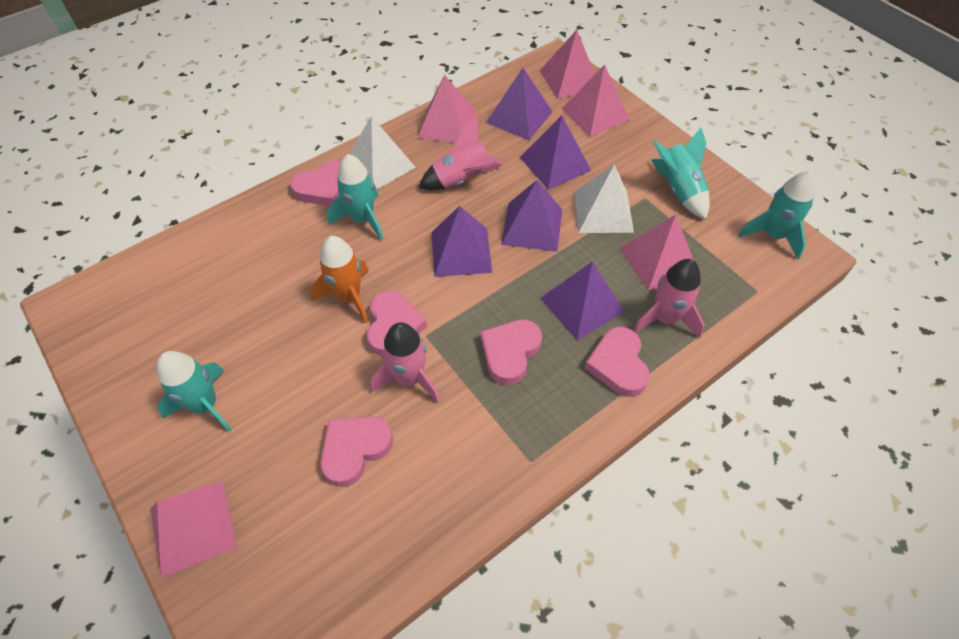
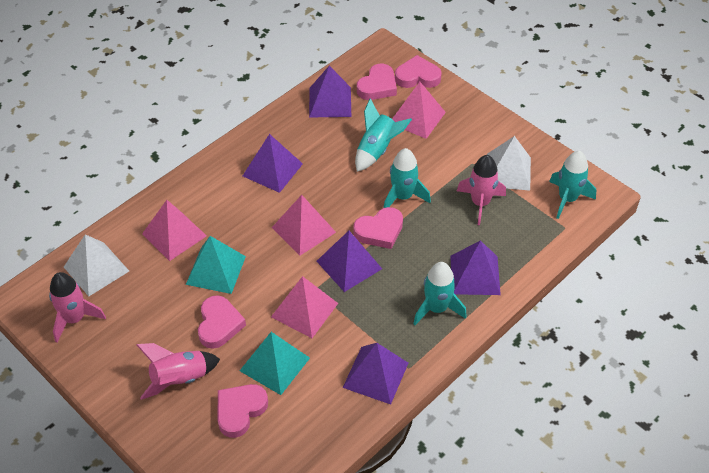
orange rocket: [310,236,369,323] = 1 -> none = 0
pink pyramid: [151,481,237,578] [417,75,476,143] [540,30,595,99] [562,65,630,137] [620,215,694,291] = 5 -> [142,200,207,261] [271,276,338,338] [272,195,336,256] [392,82,446,139] = 4
turquoise pyramid: none = 0 -> [186,236,246,294] [240,332,310,395] = 2

